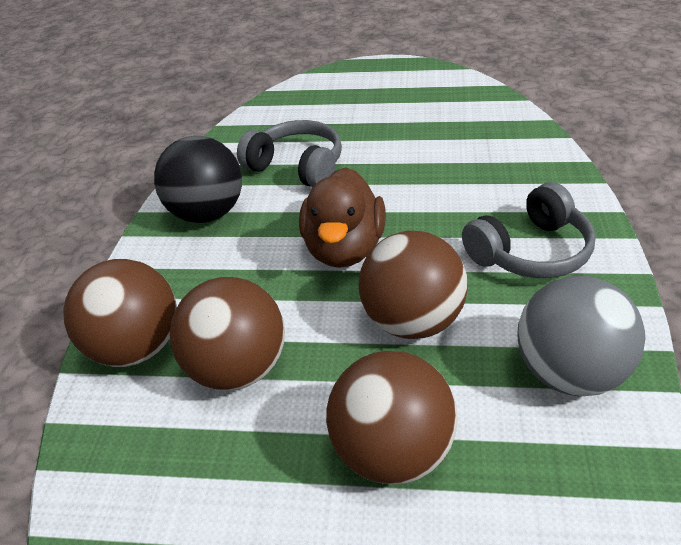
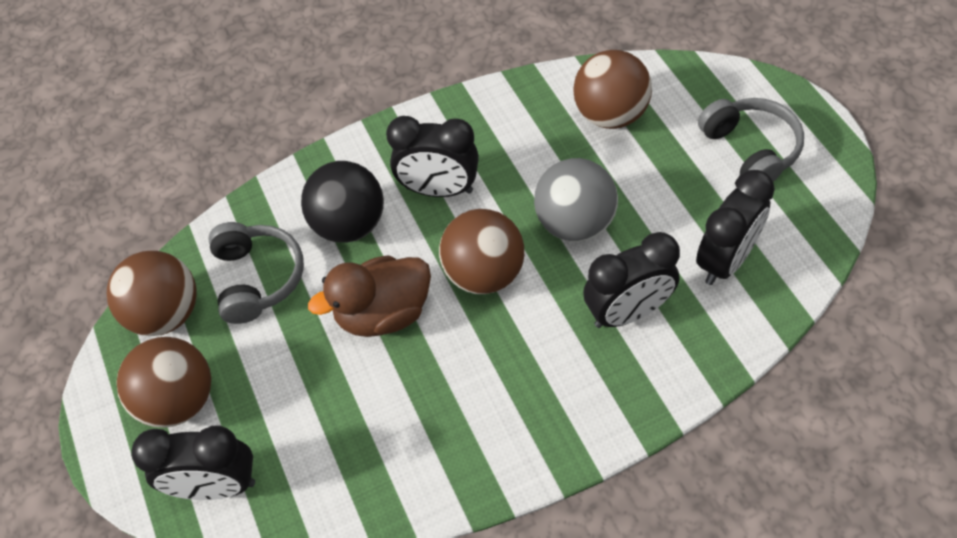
black clock: none = 0 -> [131,426,255,500] [386,116,479,197] [583,232,680,328] [696,170,775,285] = 4

